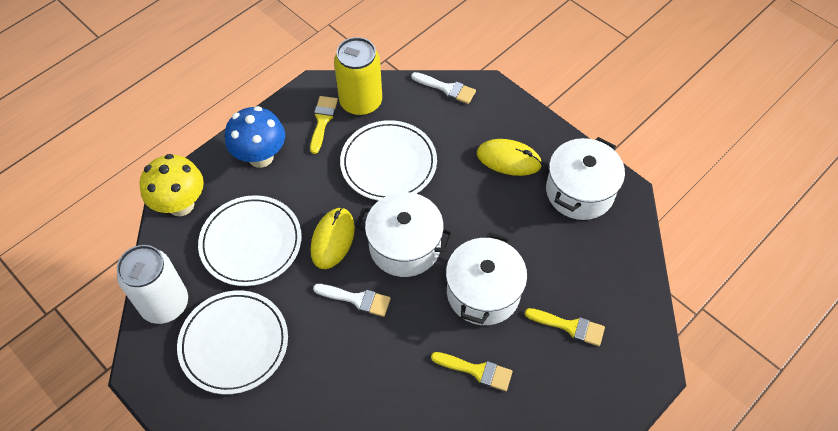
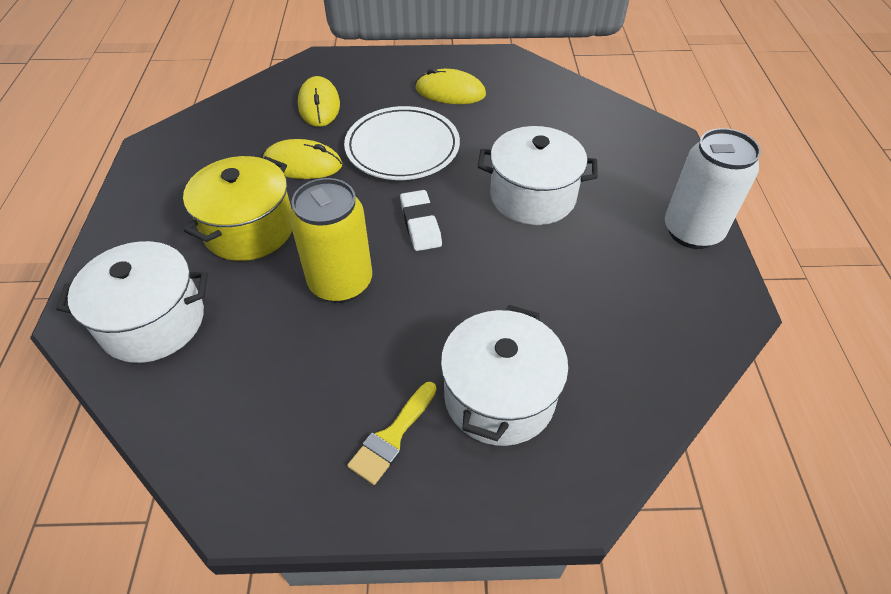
blue mushroom: [225,106,285,168] = 1 -> none = 0
white brush: [313,284,391,317] [411,72,476,104] = 2 -> none = 0
white eraser: none = 0 -> [400,190,442,251] = 1
white plate: [177,290,288,394] [198,195,302,286] [340,120,437,201] = 3 -> [344,106,460,180] = 1
yellow brush: [310,96,338,154] [431,352,513,391] [525,308,605,346] = 3 -> [347,382,437,485] = 1
yellow mouse: [311,207,355,269] [477,139,542,176] = 2 -> [263,139,342,179] [298,76,340,127] [416,68,486,104] = 3
yellow mushroom: [140,154,204,216] = 1 -> none = 0
yellow pot: none = 0 -> [183,156,292,261] = 1

